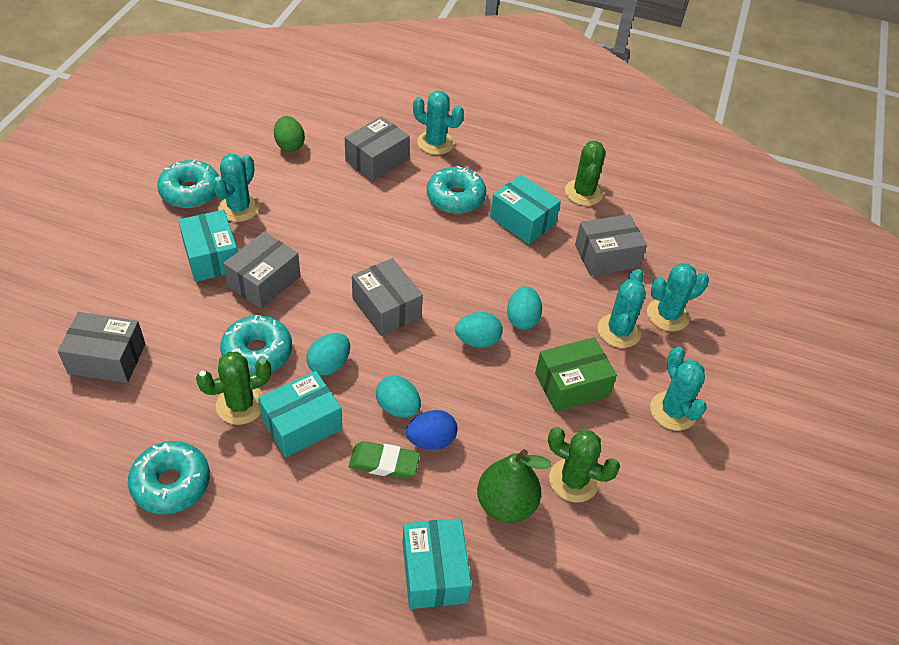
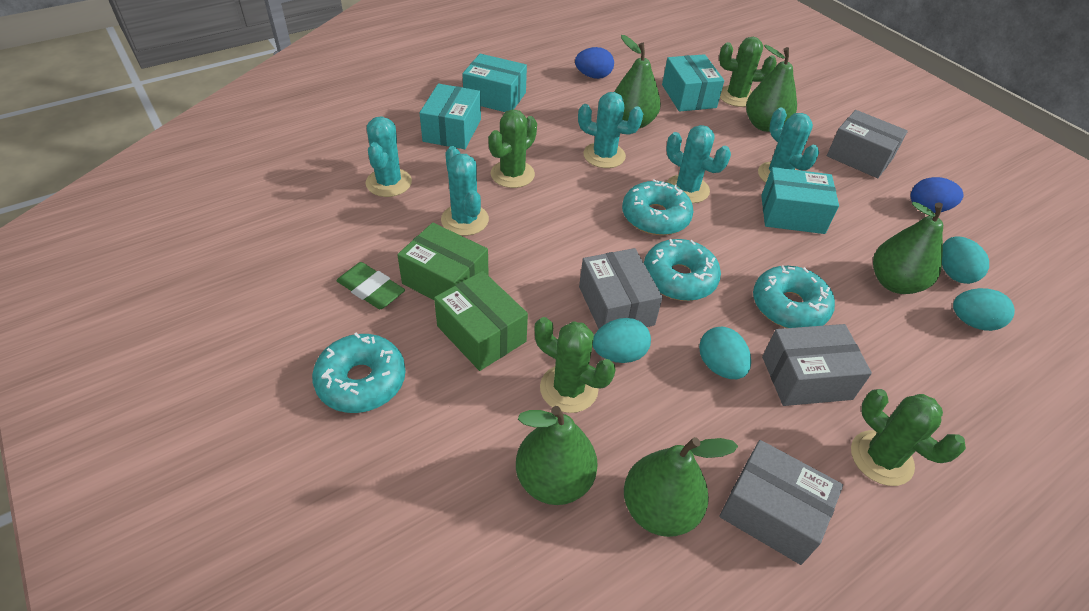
blue egg: [406,410,458,450] = 1 -> [575,47,614,79] [911,177,964,213] = 2
green box: [535,337,617,412] = 1 -> [397,223,489,300] [434,271,528,371] = 2
green cactus: [196,352,271,425] [548,427,620,503] [565,141,606,206] = 3 -> [488,109,537,188] [534,317,616,413] [719,37,777,107] [851,389,966,486] = 4
green egg: [274,116,305,152] = 1 -> none = 0
green pear: [477,449,551,523] = 1 -> [516,406,598,505] [614,35,661,128] [624,437,738,537] [746,45,797,132] [873,202,943,294] = 5
grey box: [58,312,145,383] [223,232,300,309] [345,116,410,181] [352,258,423,336] [575,214,647,276] = 5 -> [579,248,663,329] [719,440,843,565] [762,324,872,406] [827,110,908,178] = 4

